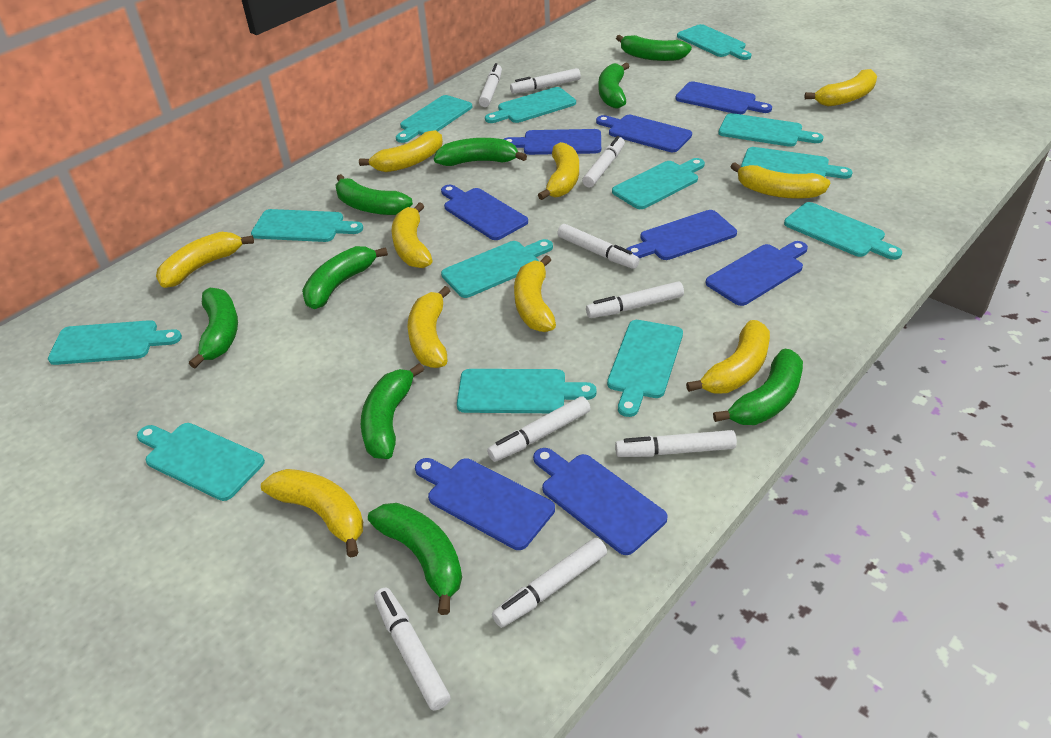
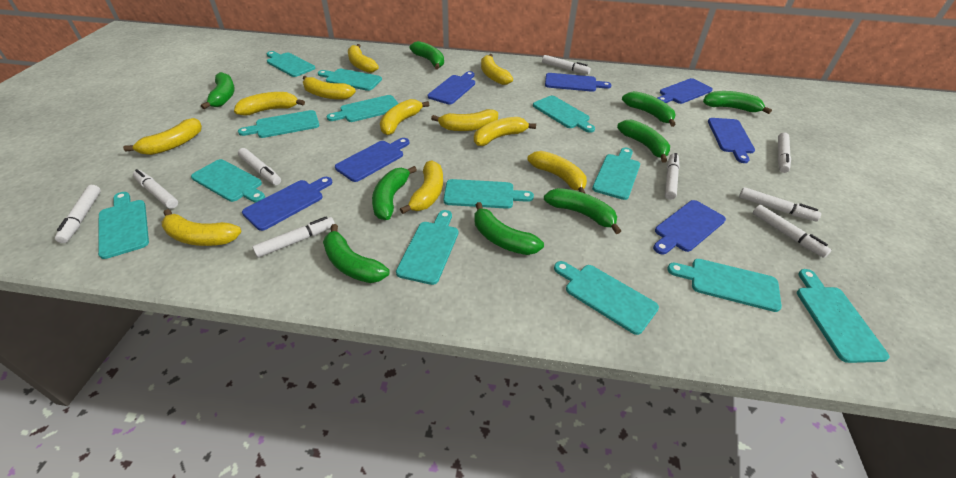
blue cutting board: [415,458,555,550] [441,185,528,240] [504,129,601,155] [533,448,668,555] [596,115,692,152] [627,210,737,260] [675,81,772,114] [706,241,808,306] = 8 -> [242,177,332,231] [335,138,409,182] [428,71,475,105] [545,73,612,92] [653,200,726,255] [658,78,713,104] [708,118,755,163] = 7
yellow banana: [156,232,254,288] [261,469,363,557] [359,130,443,172] [391,202,433,268] [408,286,450,368] [514,255,556,332] [538,142,579,200] [686,320,770,393] [731,162,830,199] [804,69,877,106] = 10 -> [123,118,202,155] [162,209,242,246] [234,92,305,116] [303,76,356,100] [348,44,379,73] [380,99,429,135] [400,160,443,214] [431,109,498,131] [474,117,536,146] [481,54,513,85] [527,151,587,194] = 11

